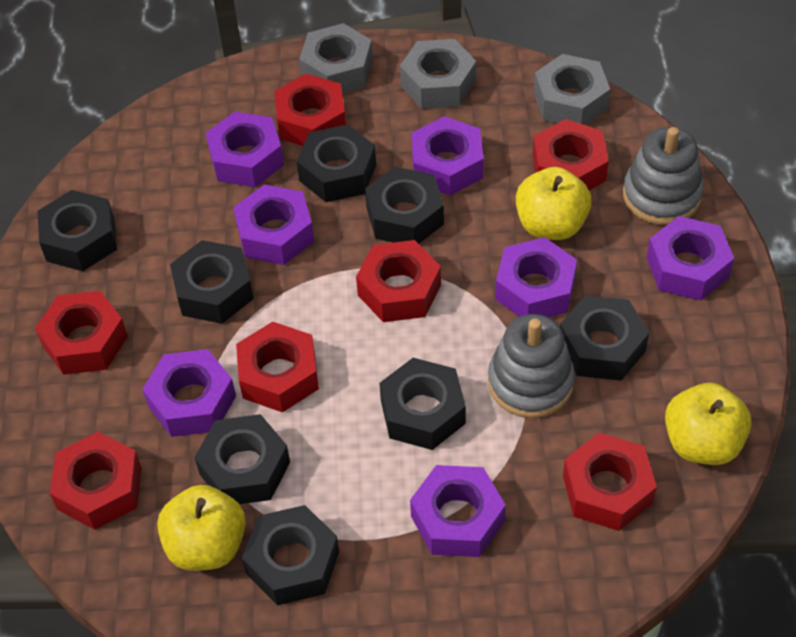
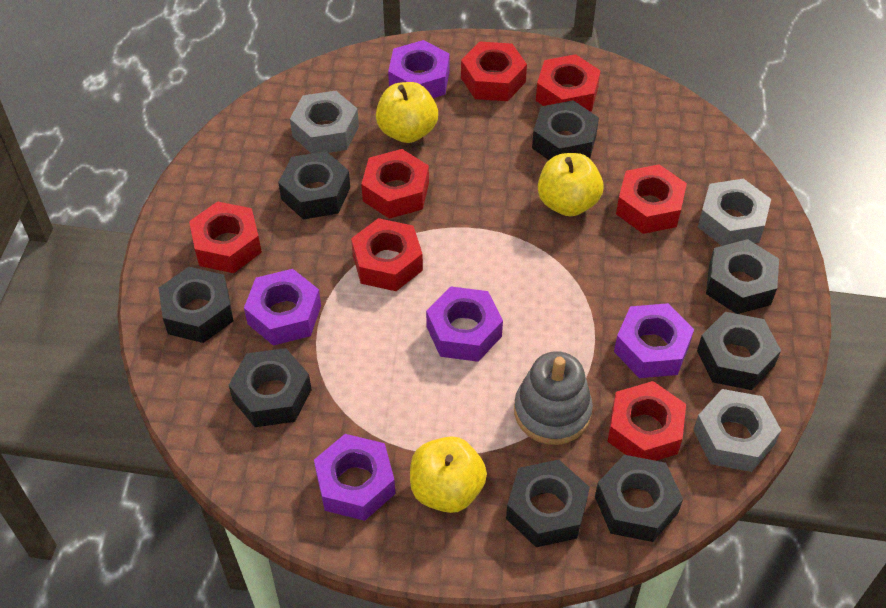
grey stacking toy: [488,314,575,418] [623,127,704,225] = 2 -> [514,351,593,445] = 1
purple nut: [142,349,236,437] [206,112,284,187] [233,184,314,265] [410,465,506,557] [411,116,484,196] [495,237,577,317] [647,216,734,301] = 7 -> [244,269,321,346] [314,434,395,521] [388,40,450,98] [426,286,503,362] [614,303,694,378] = 5

